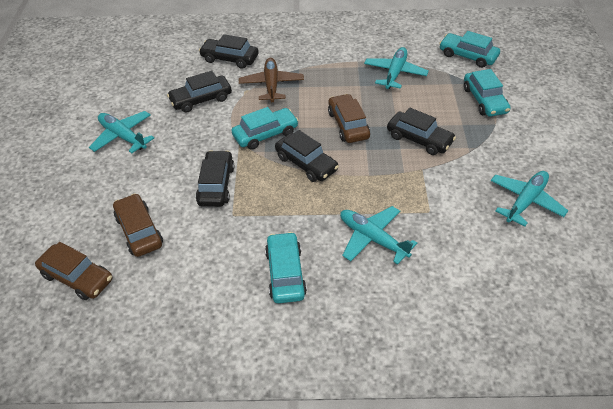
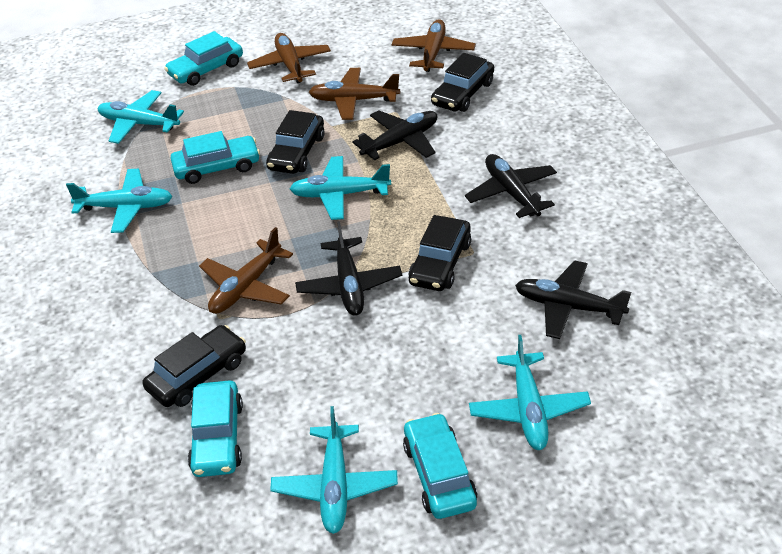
black car: [167,71,232,113] [196,150,234,207] [199,34,259,69] [275,130,339,182] [387,108,456,155] = 5 -> [143,325,246,407] [266,110,325,174] [409,215,471,291] [431,53,494,112] = 4
black plane: none = 0 -> [295,221,402,316] [353,110,437,160] [465,154,557,218] [515,260,631,339] = 4
brown car: [35,242,113,300] [113,193,163,257] [328,94,370,143] = 3 -> none = 0
brown plane: [239,58,304,102] = 1 -> [199,227,293,314] [247,33,331,83] [309,68,400,120] [392,19,476,72] = 4
turquoise plane: [89,111,154,153] [340,206,417,265] [364,47,429,89] [491,171,568,227] = 4 -> [66,169,173,233] [97,90,184,144] [270,406,398,534] [290,156,391,220] [469,335,591,450] = 5

